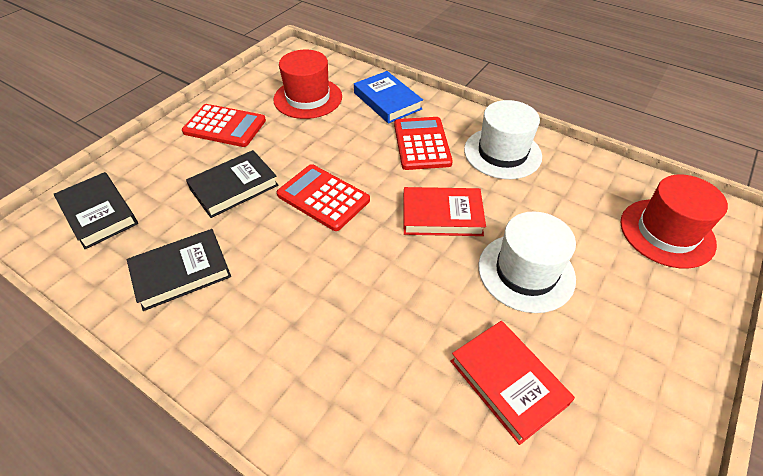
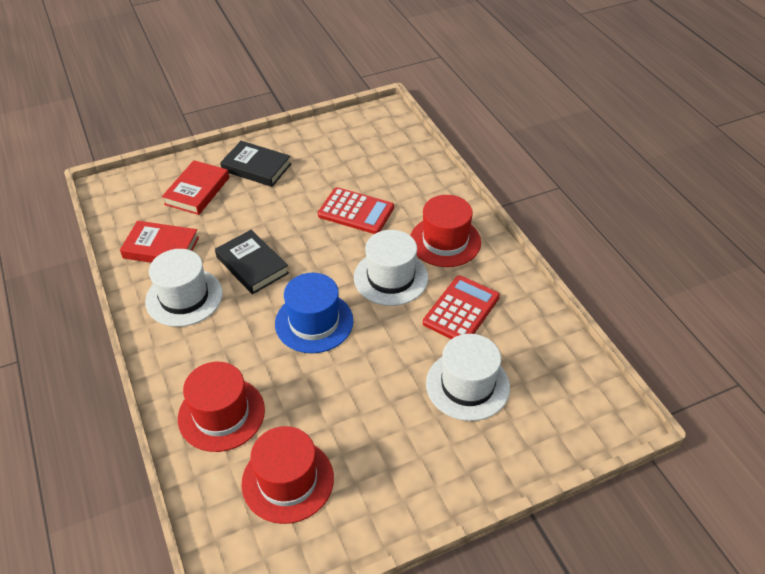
black book: [53,172,138,249] [127,229,231,311] [186,150,278,218] = 3 -> [215,230,289,294] [220,141,291,187] = 2
blue book: [354,71,423,124] = 1 -> none = 0
blue hat: none = 0 -> [275,273,353,353] = 1
red calculator: [182,104,266,147] [277,164,370,231] [394,117,453,170] = 3 -> [318,187,394,234] [423,275,500,339] = 2
red hat: [273,50,342,119] [620,174,728,268] = 2 -> [178,362,265,452] [242,426,334,524] [410,195,481,267] = 3
white hat: [464,100,542,179] [478,211,576,313] = 2 -> [145,249,223,327] [354,230,428,306] [426,334,510,421] = 3

